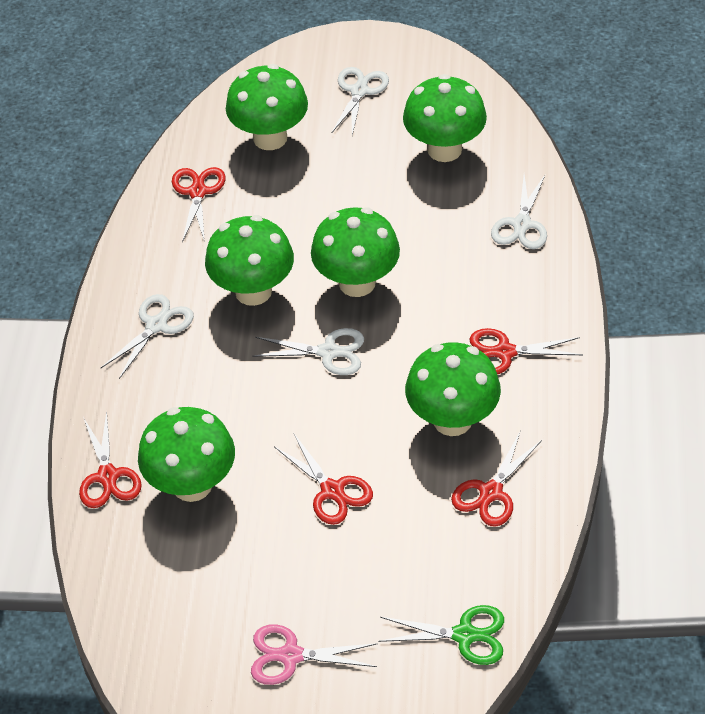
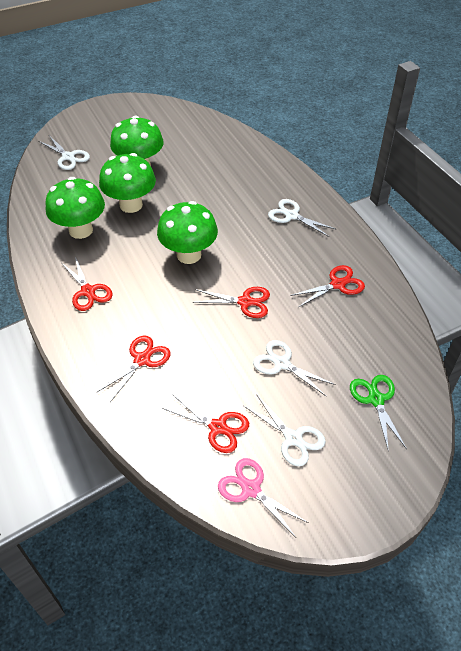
green mushroom: [138,407,235,502] [205,215,294,306] [226,64,308,150] [311,207,400,297] [403,74,487,162] [405,342,501,436] = 6 -> [45,177,105,239] [99,153,156,213] [110,115,163,166] [157,201,218,264] = 4

